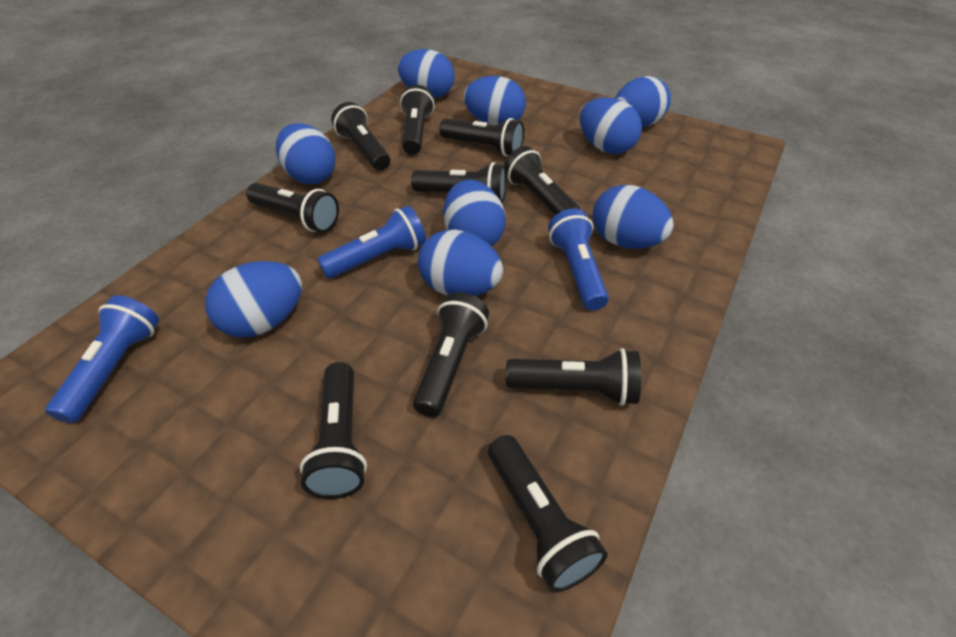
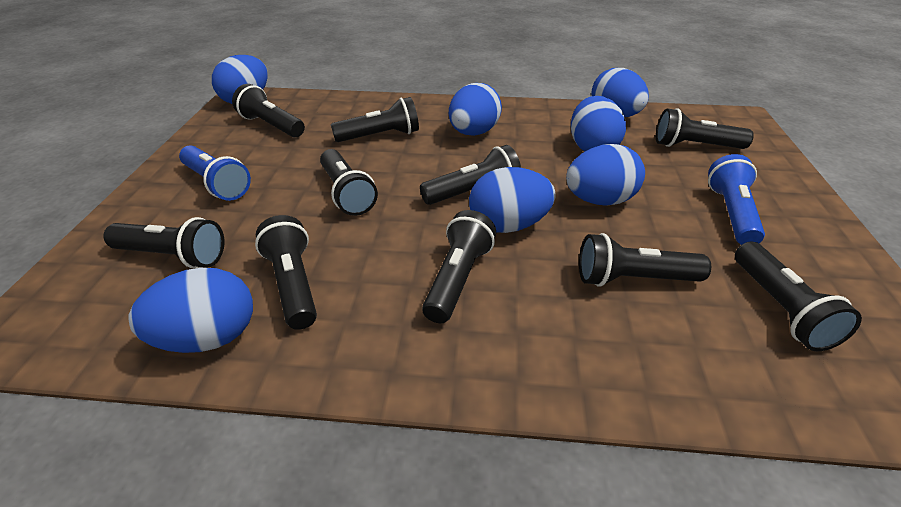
blue egg: [205,261,302,337] [276,123,335,184] [398,49,455,98] [418,229,503,296] [443,180,506,247] [464,76,526,125] [580,97,642,154] [593,185,674,249] [615,76,671,127] = 9 -> [128,268,253,353] [212,55,268,104] [449,83,502,136] [469,167,556,233] [566,144,645,206] [571,96,626,151] [591,68,649,117] = 7
blue flashlight: [45,295,159,423] [317,206,426,279] [548,209,609,310] = 3 -> [179,145,251,201] [708,154,765,245] = 2

